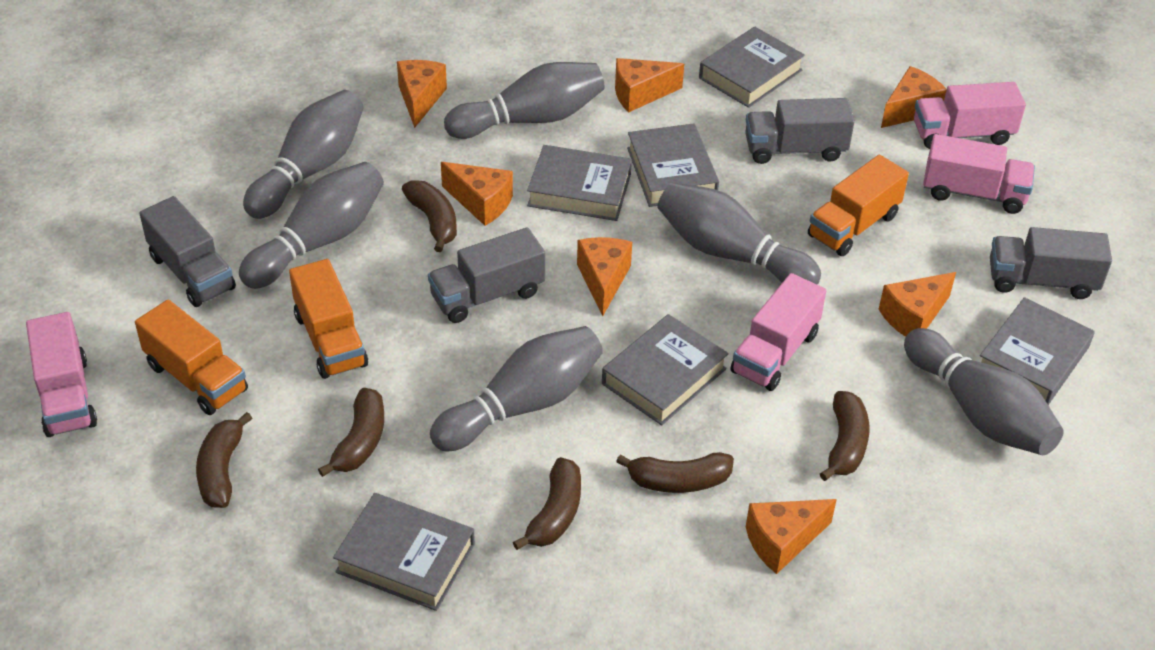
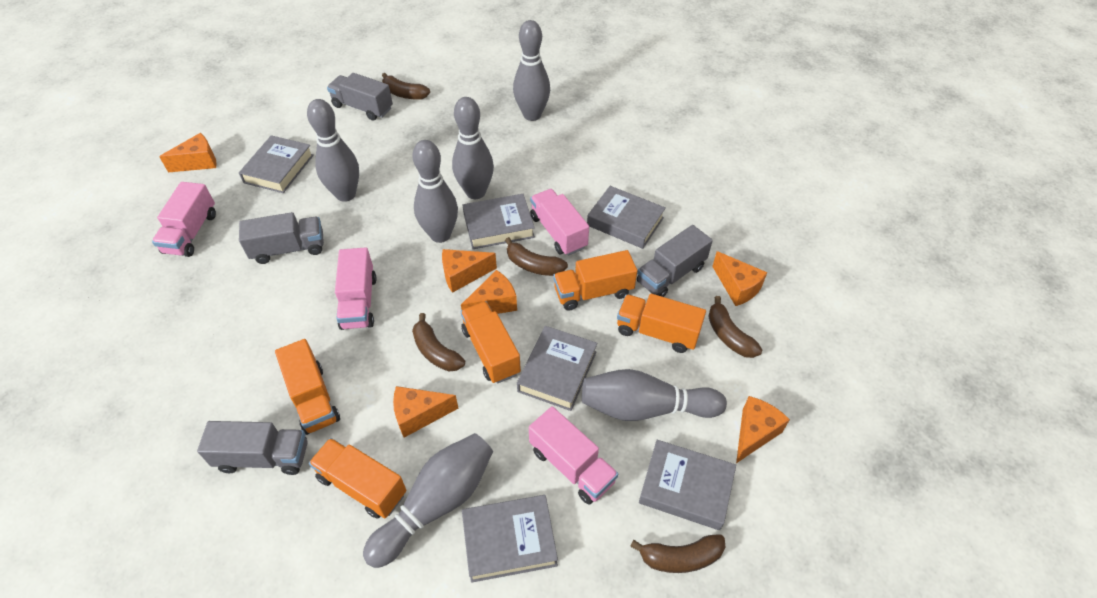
brown banana: [196,412,252,508] [318,388,384,477] [402,180,457,252] [513,457,581,550] [616,452,734,493] [820,391,870,481] = 6 -> [382,73,430,100] [412,313,465,371] [505,237,568,276] [630,534,725,573] [708,296,762,358] = 5
orange cheese: [397,60,447,128] [441,162,513,226] [577,237,632,316] [615,58,684,112] [746,499,837,574] [879,272,956,337] [881,66,947,128] = 7 -> [159,133,217,173] [393,386,458,438] [442,249,497,293] [461,270,517,314] [712,251,767,306] [736,396,790,463] = 6
orange truck: [135,300,248,415] [289,259,368,379] [808,155,909,256] = 3 -> [275,339,340,435] [309,438,406,519] [461,301,521,384] [553,250,637,311] [617,294,706,353] = 5

